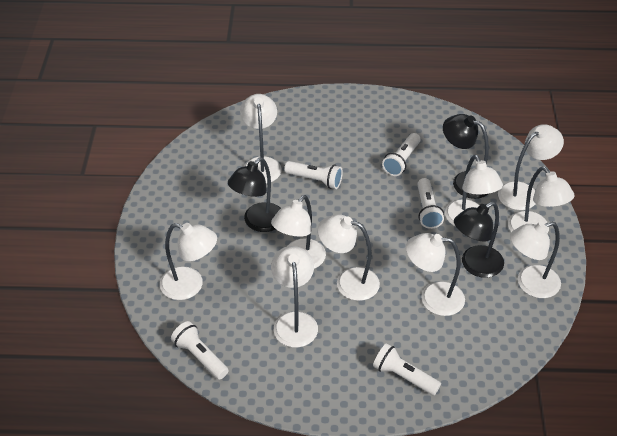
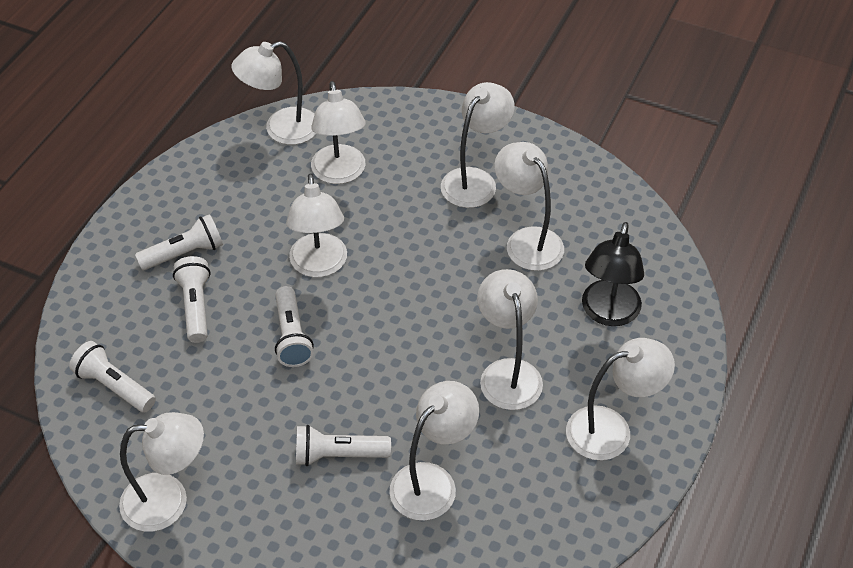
black lamp: [228,157,281,232] [443,114,489,199] [454,202,504,278] = 3 -> [582,222,644,326] = 1
white lamp: [160,223,217,300] [240,94,282,183] [271,195,326,269] [271,246,318,347] [318,214,380,301] [406,233,465,316] [445,155,503,227] [498,124,564,210] [508,166,575,234] [510,222,561,298] = 10 -> [119,412,204,532] [231,41,317,145] [286,173,347,277] [311,81,366,184] [389,381,479,521] [441,82,515,208] [477,269,543,410] [495,142,564,271] [566,338,675,460] = 9

